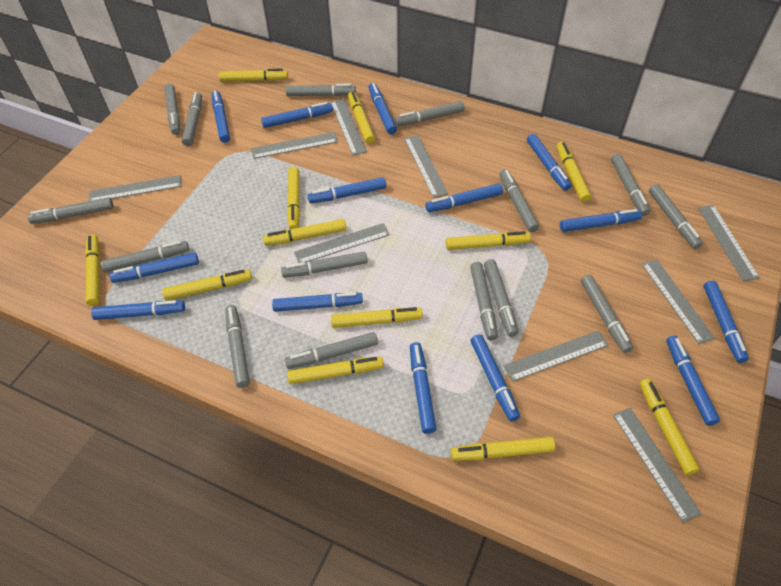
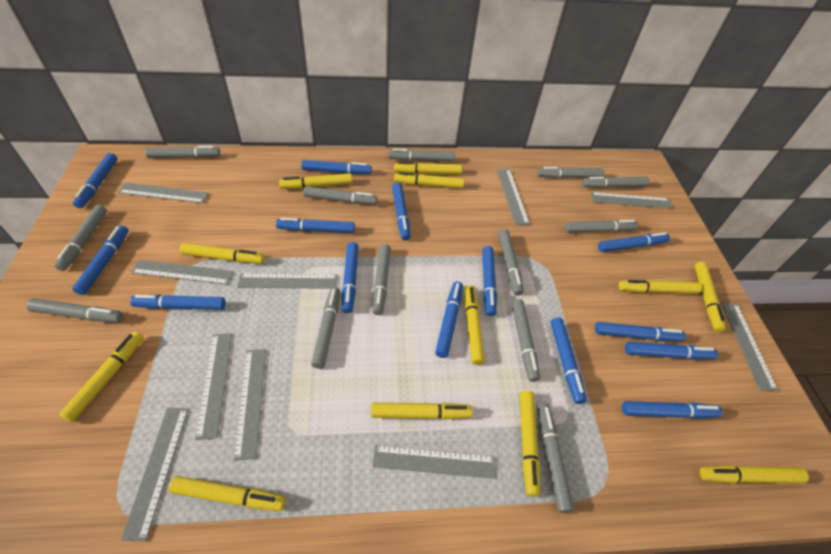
grey marker: [27,197,113,224] [101,241,189,272] [164,84,180,135] [182,92,202,146] [225,305,250,388] [281,252,368,278] [285,332,378,369] [286,84,356,96] [395,101,465,126] [470,262,498,340] [484,259,519,337] [500,169,539,232] [581,275,633,353] [611,154,650,216] [649,184,703,249] = 15 -> [26,298,123,322] [54,205,107,271] [145,146,220,158] [303,186,377,205] [311,287,341,369] [372,244,391,315] [388,148,455,161] [498,229,524,296] [512,299,540,382] [537,167,604,178] [537,403,574,513] [565,220,638,233] [582,177,649,188] = 13
grey ruler: [89,175,181,201] [251,132,338,159] [294,223,390,263] [330,99,367,155] [404,135,448,198] [504,330,608,382] [613,408,701,522] [641,259,715,344] [698,205,760,281] = 9 -> [118,183,208,203] [121,408,189,541] [131,260,234,285] [195,333,232,440] [233,349,266,461] [237,273,338,289] [372,445,496,479] [497,169,530,225] [591,192,672,208] [721,303,778,391] = 10

